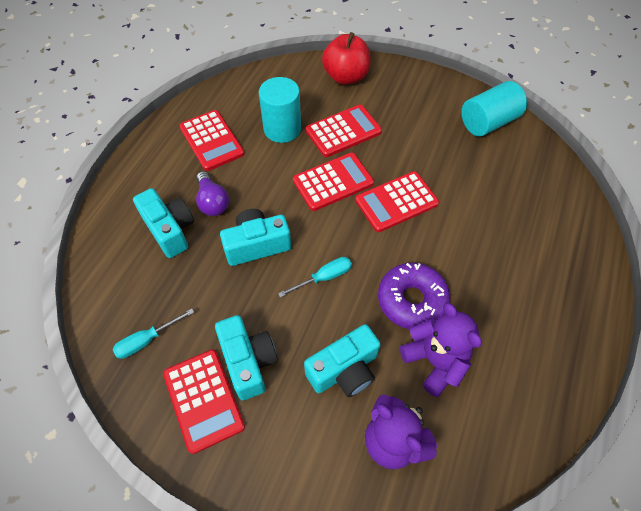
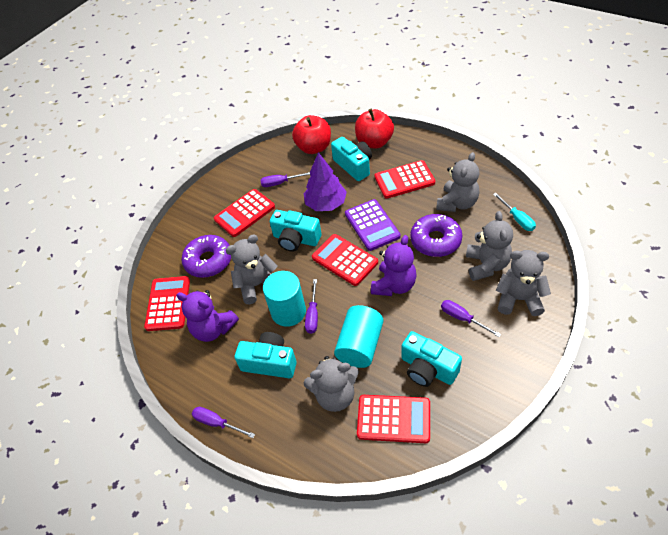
grey teddy bear: none = 0 -> [226,234,277,305] [304,356,359,412] [436,152,479,212] [466,211,513,281] [496,250,551,316] = 5
purple calculator: none = 0 -> [345,199,401,251] = 1
purple donut: [378,263,450,329] = 1 -> [181,235,231,278] [410,214,462,257] = 2
purple light bulb: [196,171,229,216] = 1 -> none = 0
purple screwdriver: none = 0 -> [192,407,255,438] [260,172,310,187] [305,279,318,334] [441,300,501,337] = 4
purple tree: none = 0 -> [304,152,347,211] = 1
red apple: [322,32,371,85] = 1 -> [292,115,331,154] [355,109,394,149] = 2
turquoise screwdriver: [113,308,194,359] [278,257,352,297] = 2 -> [493,193,536,231] = 1

